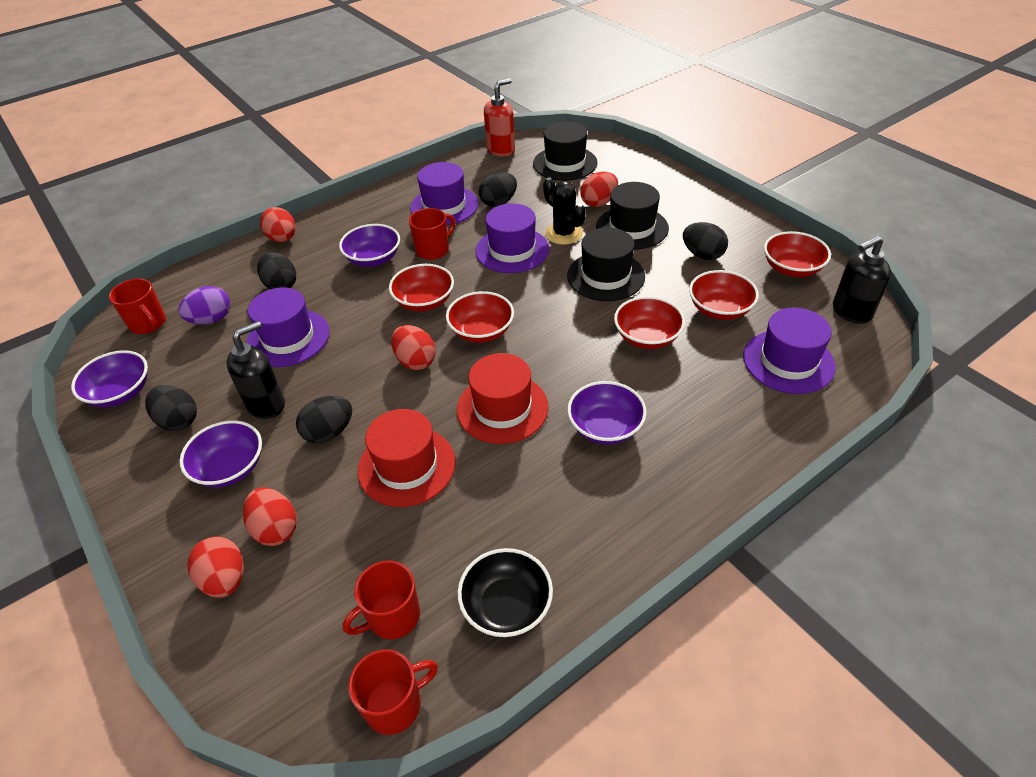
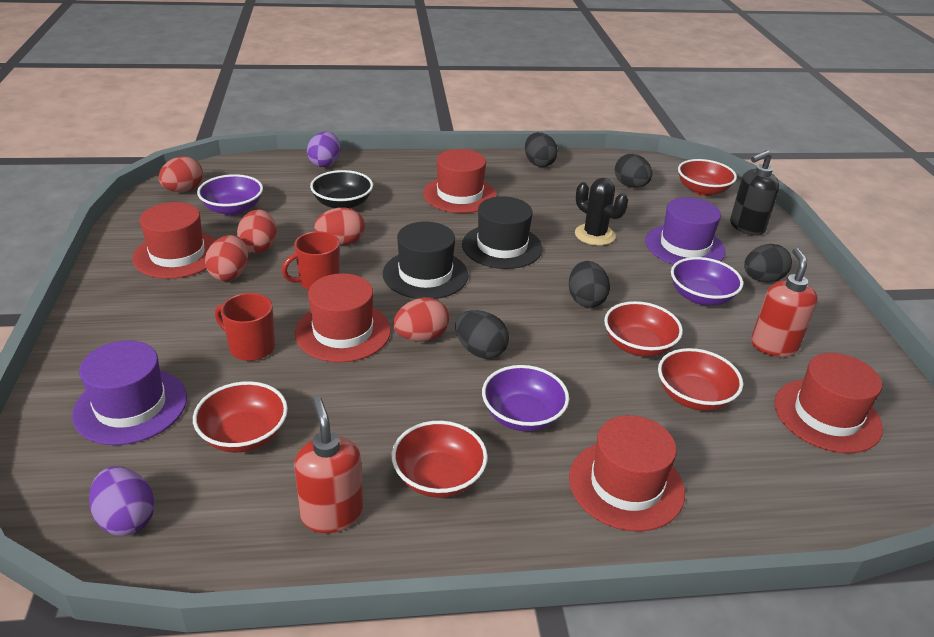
black hat: [533,121,598,181] [567,228,645,301] [596,182,669,249] = 3 -> [383,222,468,299] [462,196,543,269] = 2
black soap dispenser: [226,321,285,419] [833,236,891,324] = 2 -> [730,150,779,236] = 1
purple bowl: [71,350,148,407] [180,420,262,487] [339,224,400,267] [567,381,647,445] = 4 -> [197,174,263,216] [482,365,569,432] [671,257,743,305] = 3
purple egg: [178,286,231,324] = 1 -> [89,466,155,536] [307,132,341,167] = 2
purple hat: [246,287,330,367] [410,162,479,225] [475,203,549,273] [743,308,836,394] = 4 -> [72,340,187,445] [645,197,726,265] = 2
red hat: [358,409,456,507] [457,353,549,444] = 2 -> [132,202,216,279] [295,273,391,362] [423,149,497,213] [569,415,685,532] [774,353,883,453] = 5
red mug: [109,278,166,334] [343,561,420,639] [349,649,438,735] [409,208,455,260] = 4 -> [215,293,275,361] [281,231,340,290] = 2
red soap dispenser: [484,78,515,156] = 1 -> [294,396,363,533] [751,248,818,357] = 2

